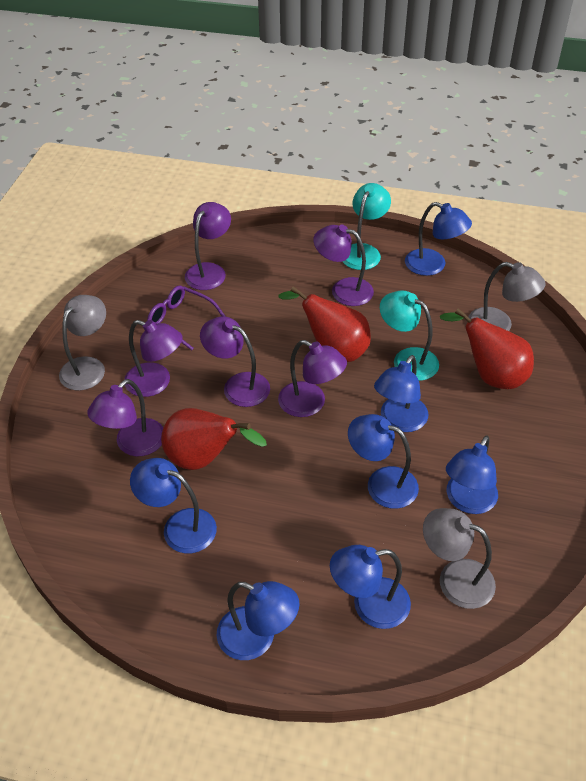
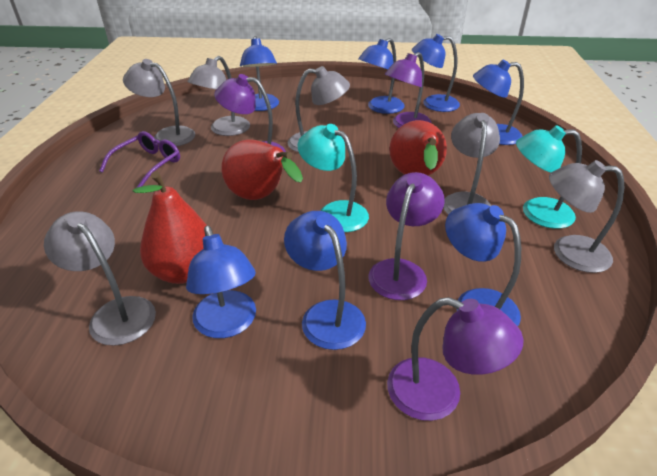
grey lamp: [59,295,106,391] [423,508,496,609] [469,262,546,331] = 3 -> [44,211,156,346] [123,59,195,146] [188,56,250,136] [288,66,350,152] [444,113,500,215] [549,160,624,273] = 6
purple lamp: [87,379,163,456] [124,320,183,397] [185,202,231,290] [200,316,270,407] [278,340,347,417] [313,225,374,306] = 6 -> [214,74,286,152] [368,172,445,300] [385,52,432,128] [387,297,524,421] = 4

